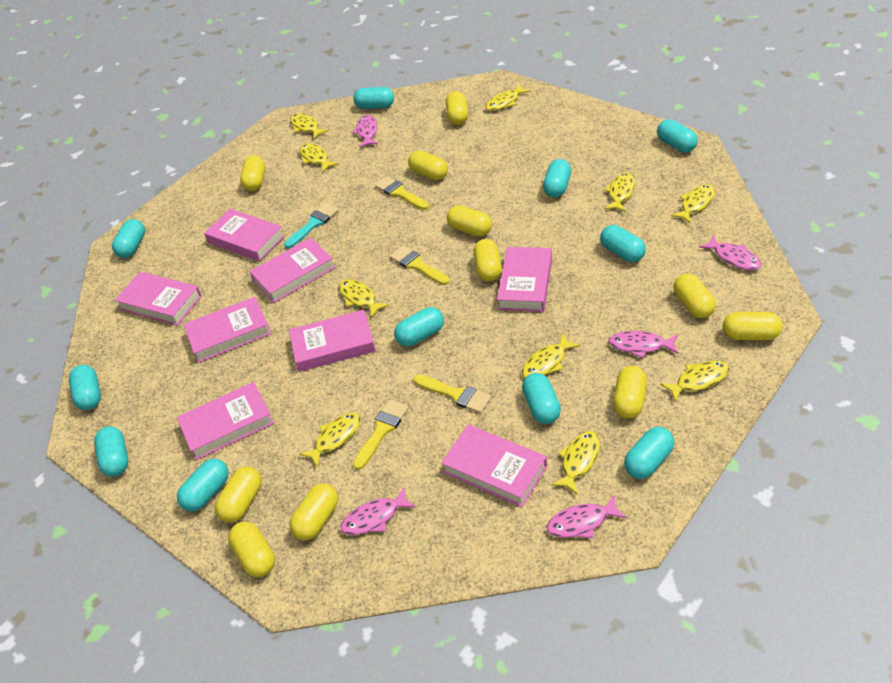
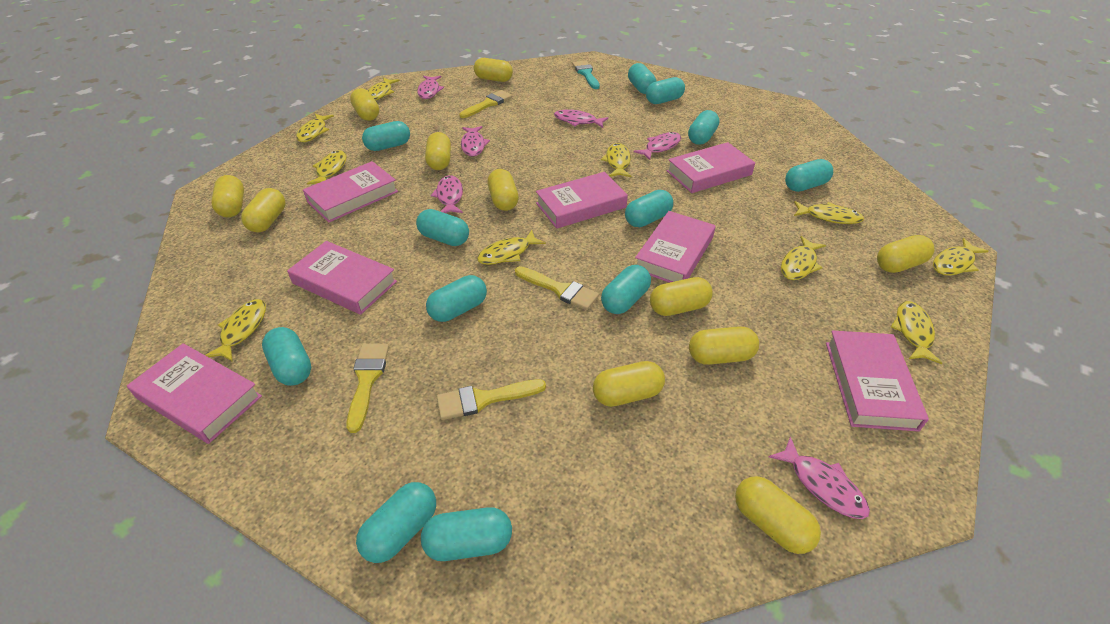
pink book: [114,272,202,326] [177,382,274,460] [183,297,271,363] [204,209,285,261] [250,237,335,303] [289,310,376,372] [441,425,547,507] [497,247,552,312] = 8 -> [127,343,262,444] [287,241,397,315] [303,161,398,223] [536,172,628,229] [635,211,716,283] [667,142,755,193] [826,330,929,431] = 7
pink fish: [340,487,416,535] [352,115,378,148] [546,495,627,538] [609,331,678,358] [699,235,761,270] = 5 -> [417,76,444,99] [431,175,463,213] [461,126,490,156] [554,109,609,128] [634,132,681,160] [769,437,870,519] = 6
turquoise capsule: [69,365,101,410] [94,427,128,477] [112,219,145,258] [177,459,229,511] [353,87,394,109] [394,307,444,346] [522,373,561,424] [543,159,571,198] [600,225,646,262] [624,427,674,479] [657,119,698,152] = 11 -> [262,327,311,386] [356,482,436,563] [362,121,410,151] [416,209,469,246] [421,507,512,561] [426,275,487,322] [601,265,651,314] [625,190,673,227] [628,63,657,94] [646,77,685,104] [688,110,719,145] [785,159,833,192] = 12

